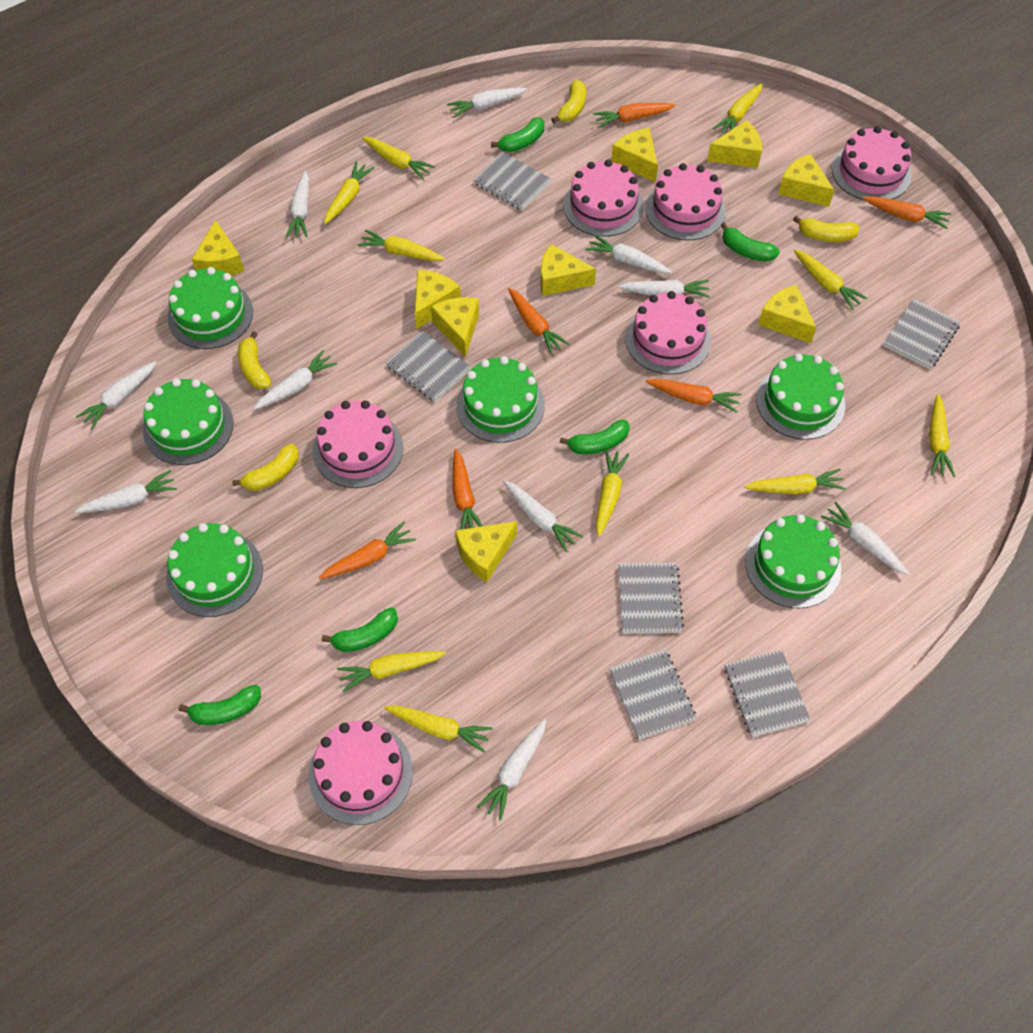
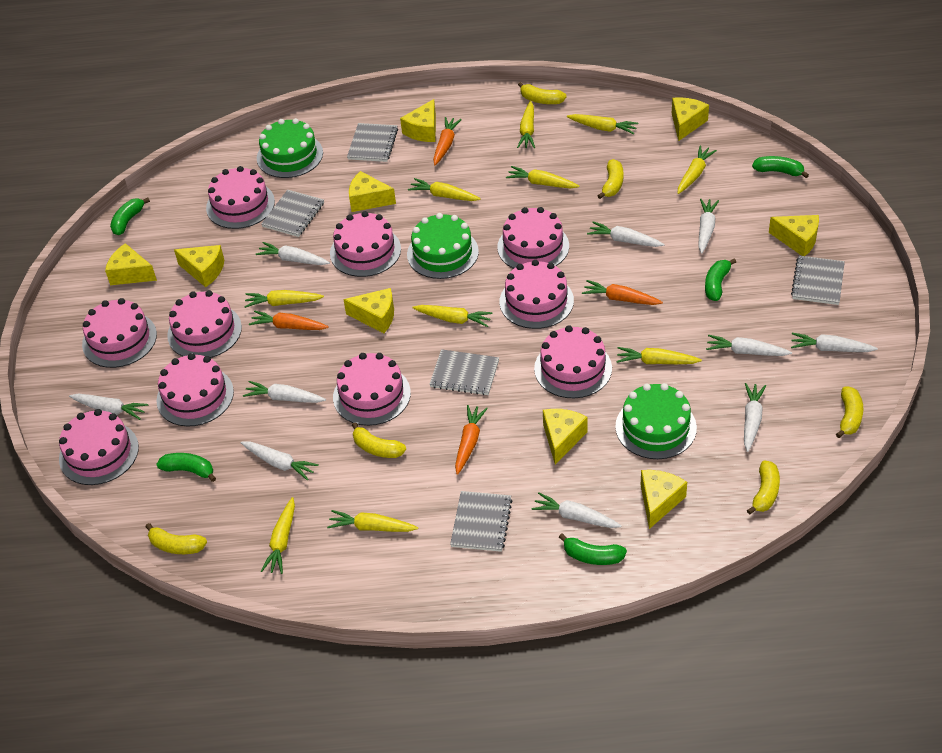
green cake: [143,378,234,465] [166,523,263,617] [168,267,253,349] [456,356,545,443] [745,514,841,608] [756,353,845,440] = 6 -> [257,118,323,178] [407,213,479,279] [615,383,697,459] = 3
grey notebook: [386,331,472,402] [473,152,552,211] [609,649,697,740] [618,562,684,633] [724,650,811,738] [883,299,961,369] = 6 -> [261,190,324,237] [347,123,398,162] [429,349,499,396] [450,491,512,552] [791,256,845,305] = 5
orange carrot: [319,522,416,579] [453,449,482,530] [508,288,569,355] [593,103,675,128] [646,379,742,413] [863,196,951,229] = 6 -> [249,310,329,330] [433,117,462,165] [455,405,488,475] [582,280,663,305] = 4
pink cake: [309,721,413,825] [313,400,403,488] [563,160,643,237] [625,291,711,375] [645,163,726,240] [832,126,912,200] = 6 -> [59,409,139,485] [82,298,157,368] [156,353,234,427] [167,290,242,358] [206,166,275,229] [330,211,401,277] [333,353,411,426] [497,207,569,269] [499,260,574,329] [534,325,612,398] = 10
yellow banana: [232,444,299,491] [238,331,271,390] [551,80,586,123] [793,216,860,242] = 4 -> [146,523,207,554] [352,422,406,458] [518,82,567,104] [597,159,623,199] [747,460,780,515] [836,387,863,438] = 6

